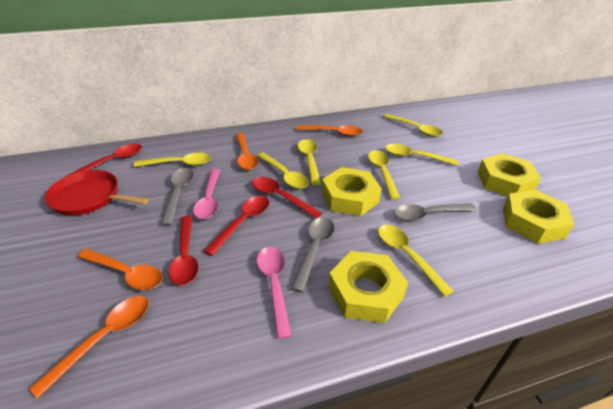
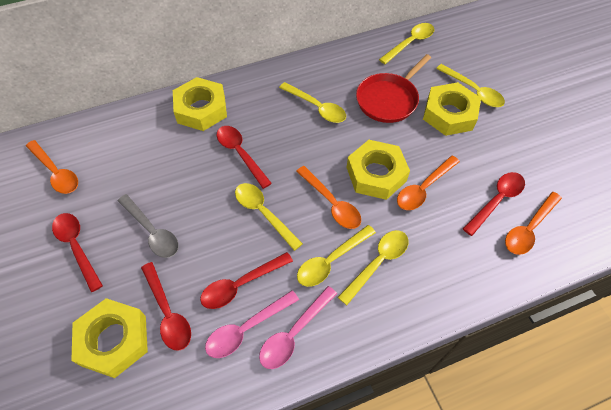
grey spoon: [161,168,194,225] [291,217,335,292] [394,203,476,221] = 3 -> [118,194,179,258] = 1
red spoon: [66,144,142,176] [169,216,198,285] [204,196,269,256] [252,177,322,218] = 4 -> [52,213,103,292] [141,262,191,351] [200,252,293,309] [216,126,272,189] [463,172,525,236] = 5
yellow spoon: [134,153,211,167] [257,153,309,189] [297,139,321,185] [368,150,400,200] [378,224,454,297] [383,114,443,137] [385,144,458,166] = 7 -> [235,183,303,251] [279,82,346,123] [297,225,376,287] [338,230,408,305] [379,23,434,64] [436,64,505,107] = 6

